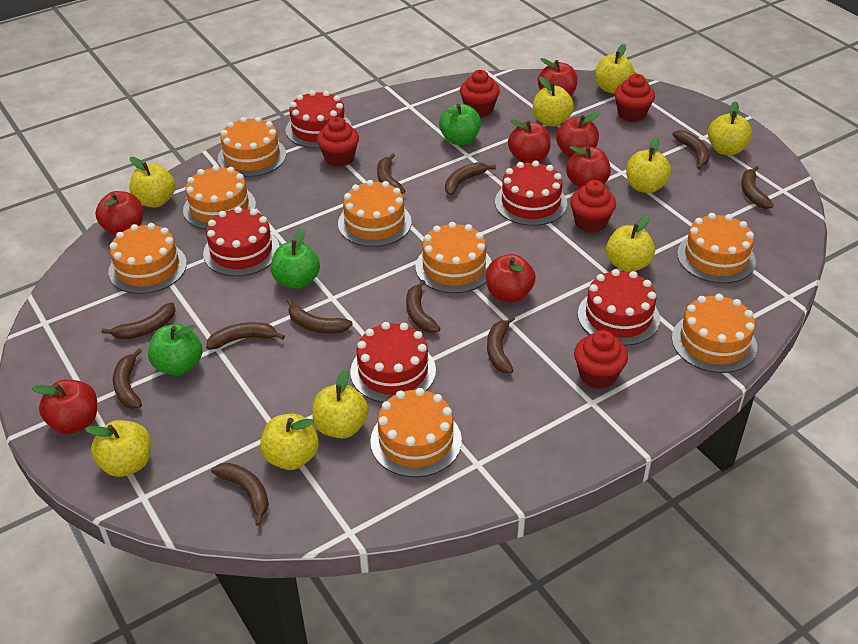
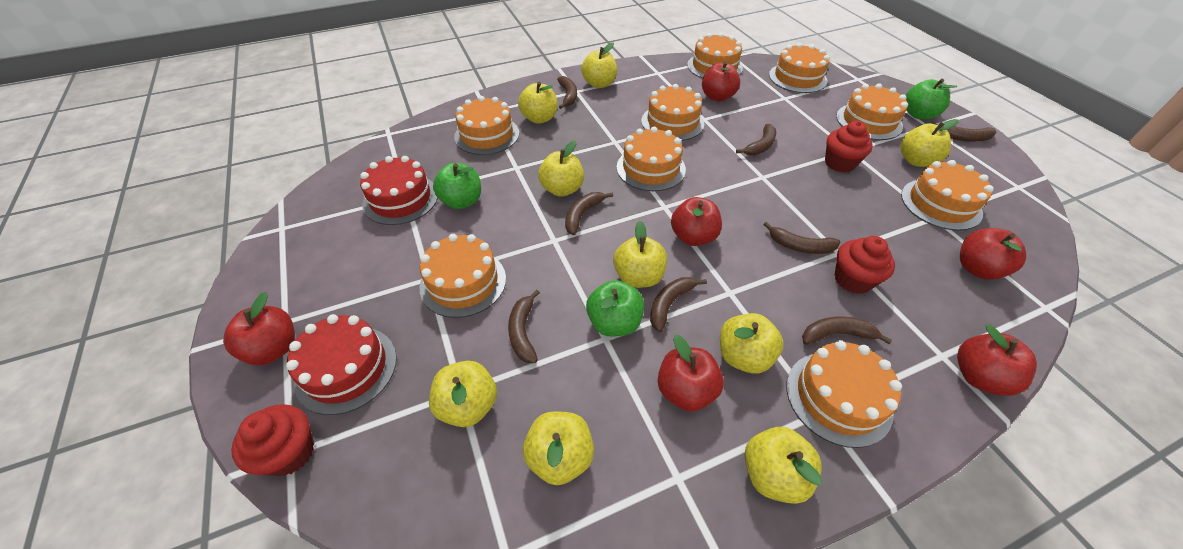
brown banana: [102,302,176,340] [113,348,142,409] [206,322,285,350] [211,463,269,526] [287,299,353,334] [377,153,405,194] [406,280,440,333] [445,162,496,195] [487,316,515,373] [672,130,710,170] [741,166,774,209] = 11 -> [508,290,540,363] [557,76,577,109] [565,192,613,235] [650,277,707,332] [736,124,776,155] [763,222,840,254] [802,316,892,345] [931,122,997,142] = 8
orange cake: [108,223,187,294] [183,165,256,230] [218,117,286,177] [338,180,412,247] [370,388,462,477] [416,222,492,293] [672,294,757,373] [677,213,756,284] = 8 -> [420,234,506,318] [454,96,519,155] [617,127,686,191] [641,84,704,141] [687,33,743,78] [769,43,830,93] [787,340,902,448] [836,83,908,140] [901,160,994,231] = 9
red apple: [32,380,97,434] [95,191,143,236] [486,254,536,302] [508,119,551,163] [538,58,578,96] [556,112,599,158] [566,146,611,188] = 7 -> [223,292,295,365] [658,335,724,412] [671,197,722,246] [702,61,740,102] [957,324,1037,396] [960,228,1026,280] = 6
red cake: [203,207,279,276] [286,90,352,148] [350,322,436,403] [495,160,567,226] [578,269,660,346] = 5 -> [286,314,397,415] [360,156,438,225] = 2
red cupcake: [317,117,359,167] [460,70,500,118] [570,180,616,233] [574,330,628,389] [614,74,655,122] = 5 -> [231,404,315,476] [825,121,873,173] [834,236,895,294] = 3

